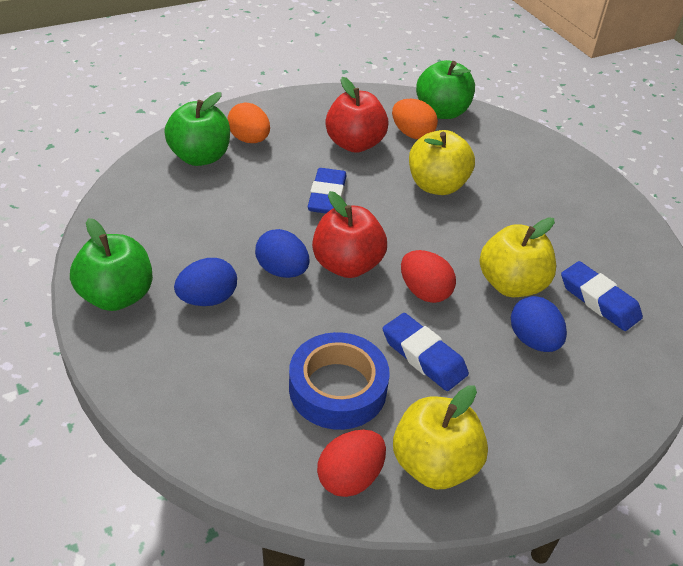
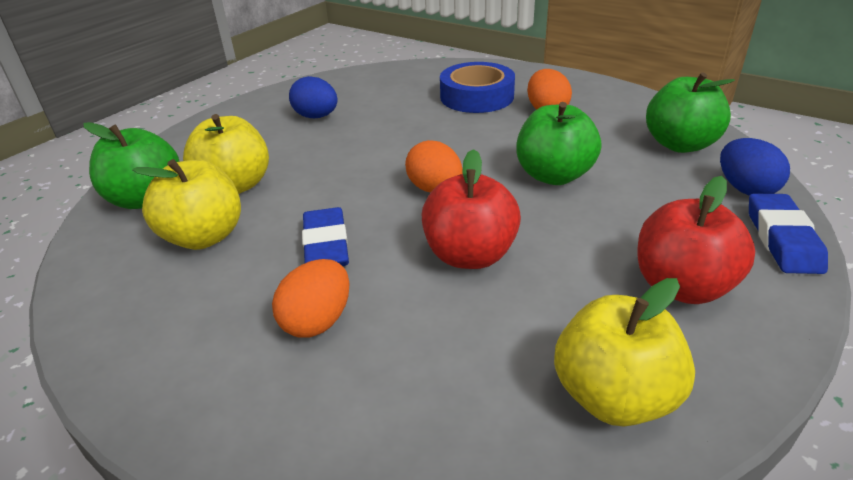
blue egg: [174,258,237,306] [255,229,310,278] [511,296,567,352] = 3 -> [289,76,338,118] [720,138,790,196] = 2
blue eraser: [307,168,347,213] [383,313,469,391] [561,261,643,331] = 3 -> [302,207,349,266] [749,194,828,274] = 2
orange egg: [227,102,270,143] [392,99,438,139] = 2 -> [272,259,350,338] [405,140,463,193] [527,69,572,110] = 3
red egg: [317,430,386,497] [401,250,456,303] = 2 -> none = 0

